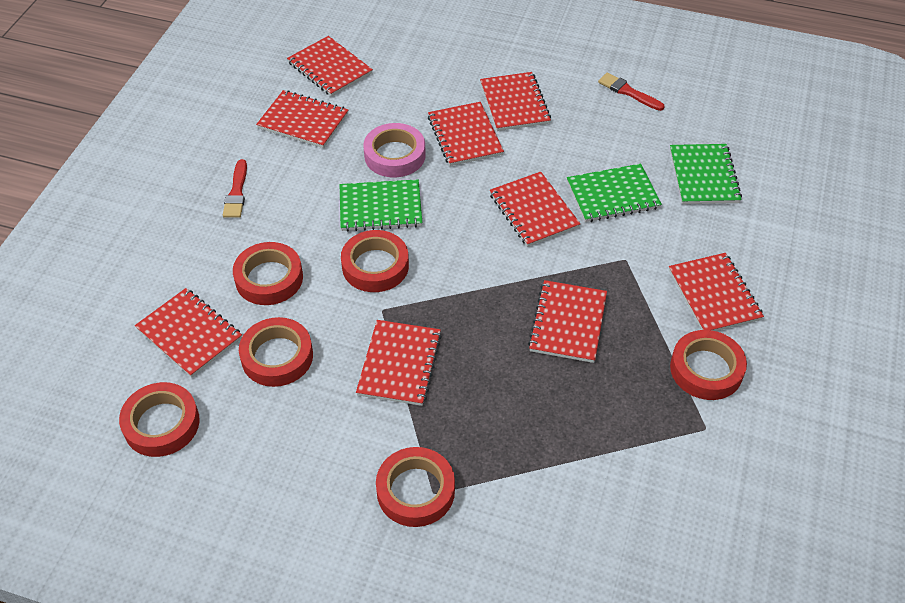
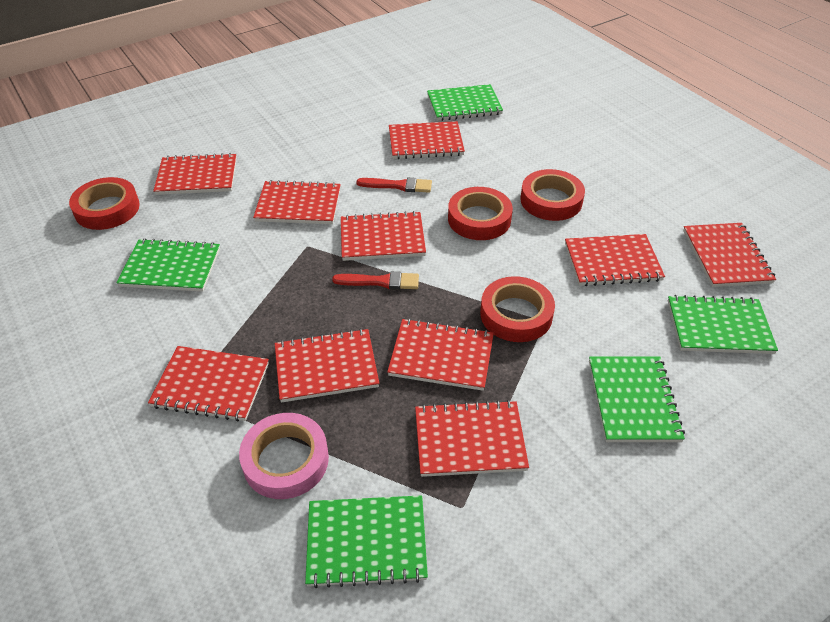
green notebook: [340,179,422,232] [567,164,662,222] [670,144,742,204] = 3 -> [117,238,220,292] [305,495,428,588] [427,84,503,121] [589,356,685,442] [668,295,778,354] = 5
red notebook: [135,288,242,378] [256,90,348,148] [287,36,373,97] [356,320,442,406] [428,102,504,166] [480,72,551,131] [490,172,581,247] [528,280,607,363] [669,253,764,331] = 9 -> [148,346,269,422] [153,153,237,195] [253,180,341,224] [275,328,379,403] [341,211,426,261] [387,318,494,391] [389,121,465,159] [415,400,529,477] [565,234,665,286] [683,223,776,287] = 10
red tape: [119,382,200,457] [233,242,303,305] [239,317,313,387] [341,230,409,292] [376,447,455,527] [670,330,747,400] = 6 -> [69,177,140,230] [448,187,513,240] [480,276,555,342] [520,169,585,221] = 4

